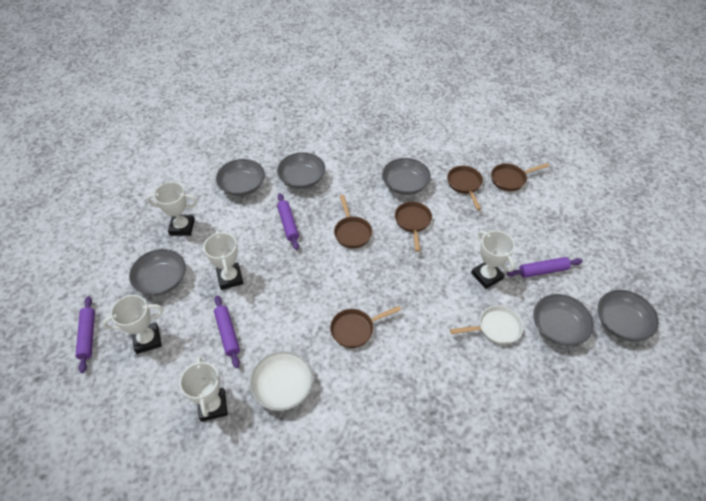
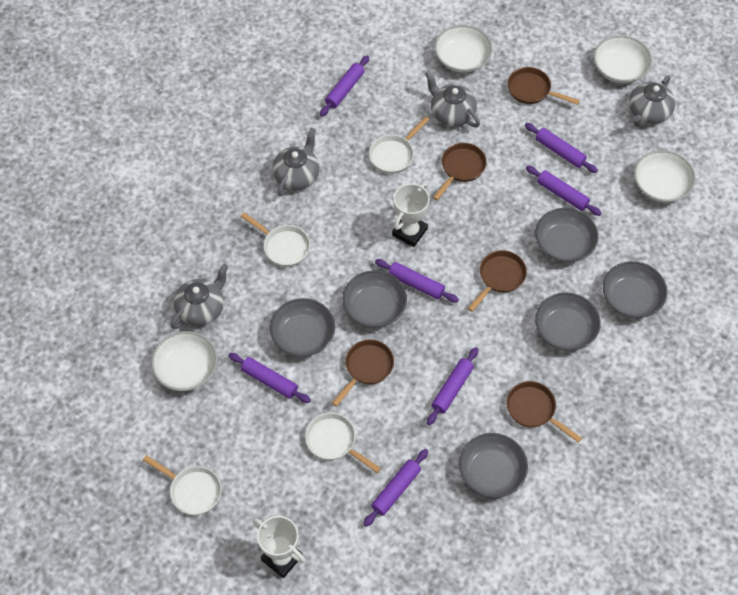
grey teapot: none = 0 -> [171,264,229,329] [272,128,320,197] [425,71,480,127] [629,75,675,127] = 4
purple rolling pin: [75,296,95,373] [214,295,240,368] [277,193,299,250] [507,257,583,278] = 4 -> [228,353,311,403] [320,56,369,116] [363,449,428,527] [375,259,459,302] [427,347,478,425] [525,123,598,173] [526,166,602,216] = 7
white bowl: [250,351,313,411] = 1 -> [151,331,218,391] [435,25,493,73] [594,35,652,83] [634,150,696,202] = 4
white pan: [450,305,523,345] = 1 -> [143,455,221,515] [240,213,310,267] [305,413,381,473] [369,116,430,174] = 4
white trophy: [102,295,163,354] [147,182,198,236] [179,356,228,422] [203,231,244,290] [471,231,515,289] = 5 -> [253,516,305,578] [392,183,430,247] = 2

